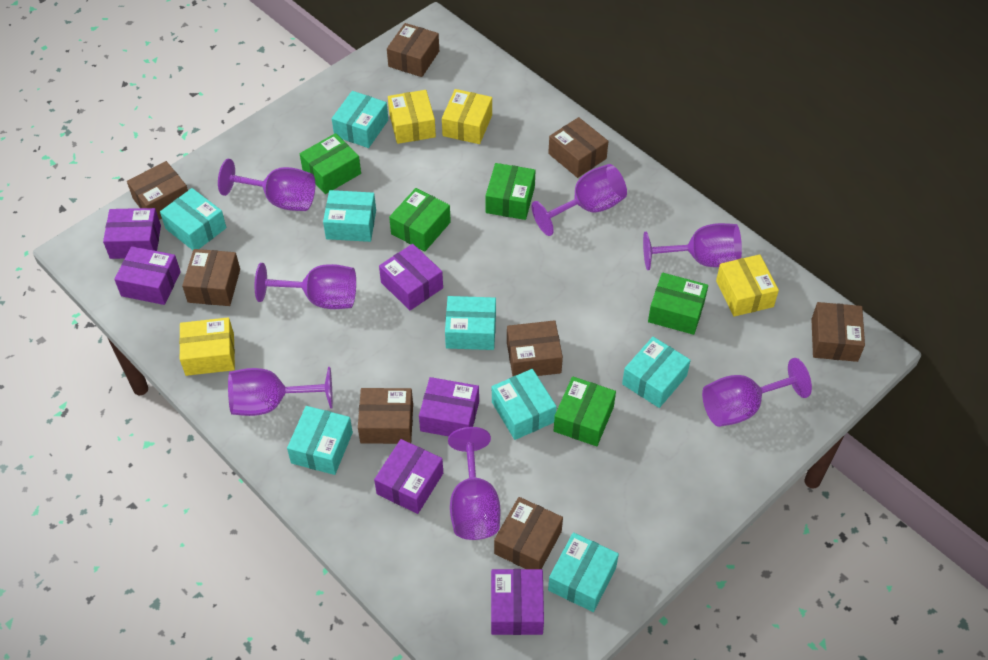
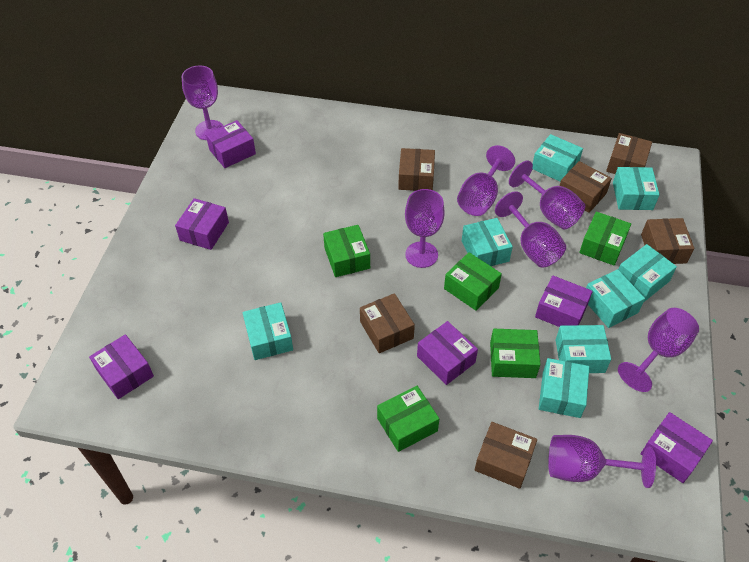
brown box: [127,161,188,220] [182,249,240,306] [358,388,413,444] [387,23,439,77] [494,497,563,569] [507,320,563,376] [548,117,608,178] [811,302,865,362] = 8 -> [360,293,415,353] [398,148,435,191] [475,422,537,489] [560,161,612,213] [606,133,652,174] [641,218,694,264] = 6
yellow box: [179,318,235,376] [388,90,436,144] [442,89,492,144] [716,254,779,317] = 4 -> none = 0

